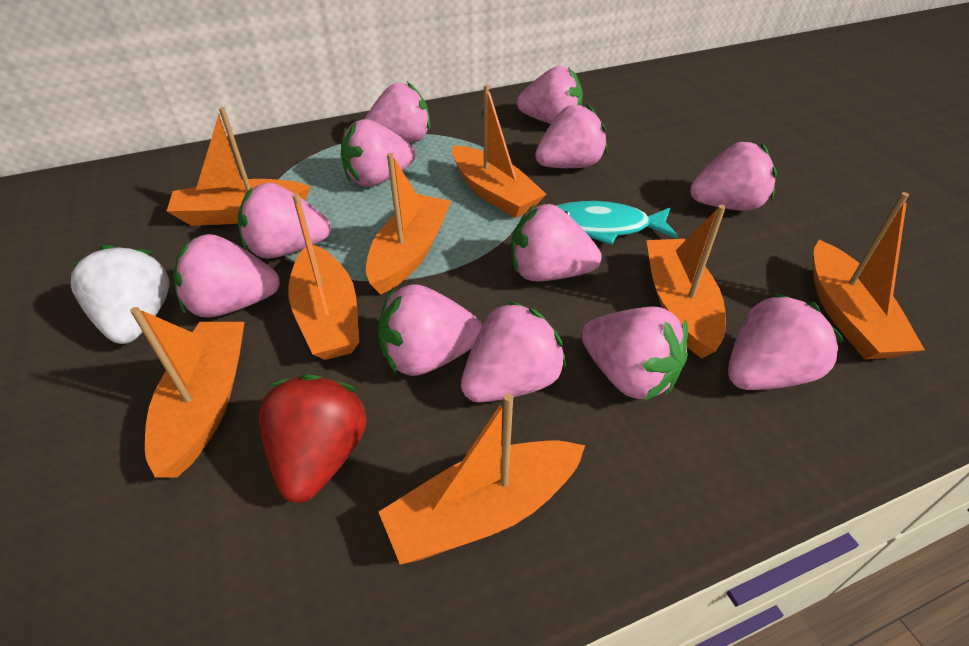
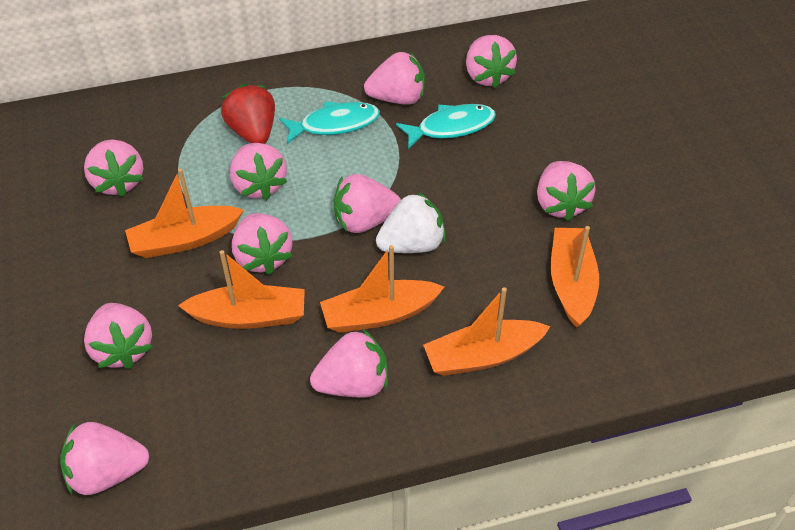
orange boat: [130,307,245,478] [167,107,311,226] [288,193,359,360] [366,153,451,294] [379,393,585,565] [452,85,547,218] [646,205,726,359] [813,192,925,359] = 8 -> [125,168,244,258] [178,250,305,329] [320,245,444,333] [423,287,551,376] [551,226,599,327] = 5
pink strawberry: [173,234,280,317] [238,183,331,259] [341,119,415,187] [365,82,430,143] [378,284,482,376] [461,301,566,402] [511,204,602,281] [517,66,583,124] [535,104,607,168] [581,307,688,401] [690,142,777,211] [728,293,844,390] = 12 -> [60,422,149,495] [84,139,144,197] [84,303,153,369] [230,143,287,200] [232,213,293,275] [310,329,388,397] [334,174,401,233] [364,51,425,105] [466,35,517,88] [537,161,595,221] = 10
turquoise fish: [556,201,678,245] = 1 -> [279,101,380,144] [396,104,496,149] = 2

